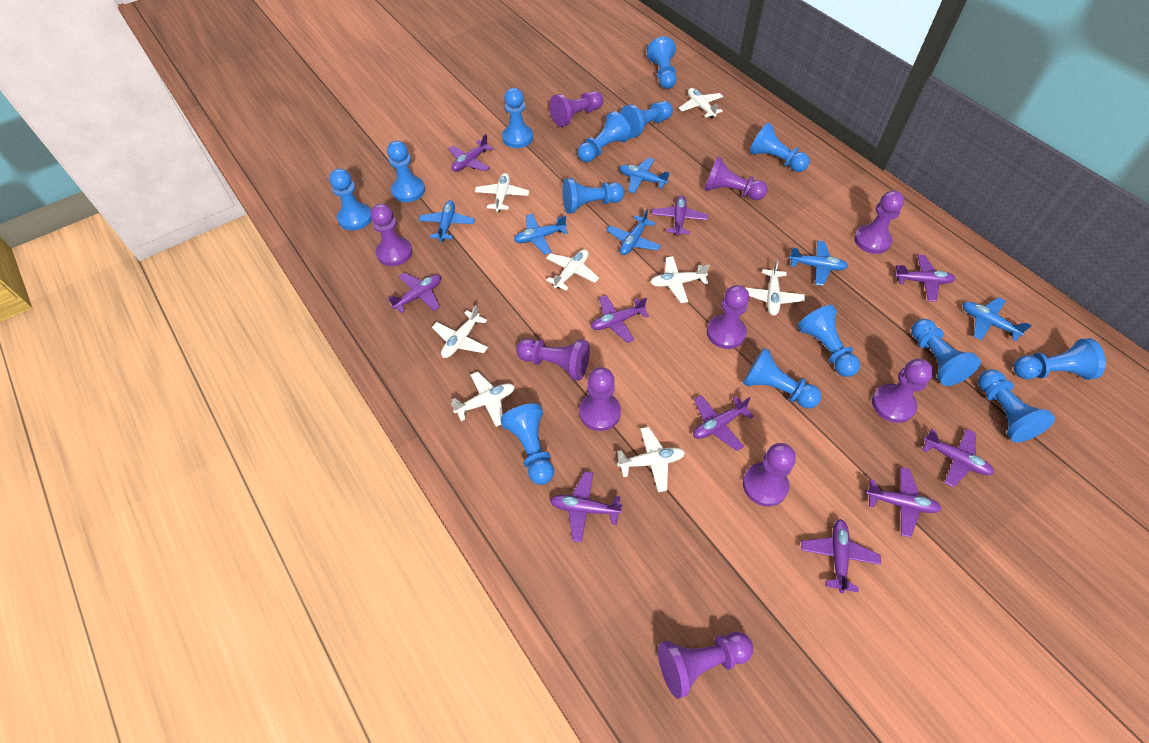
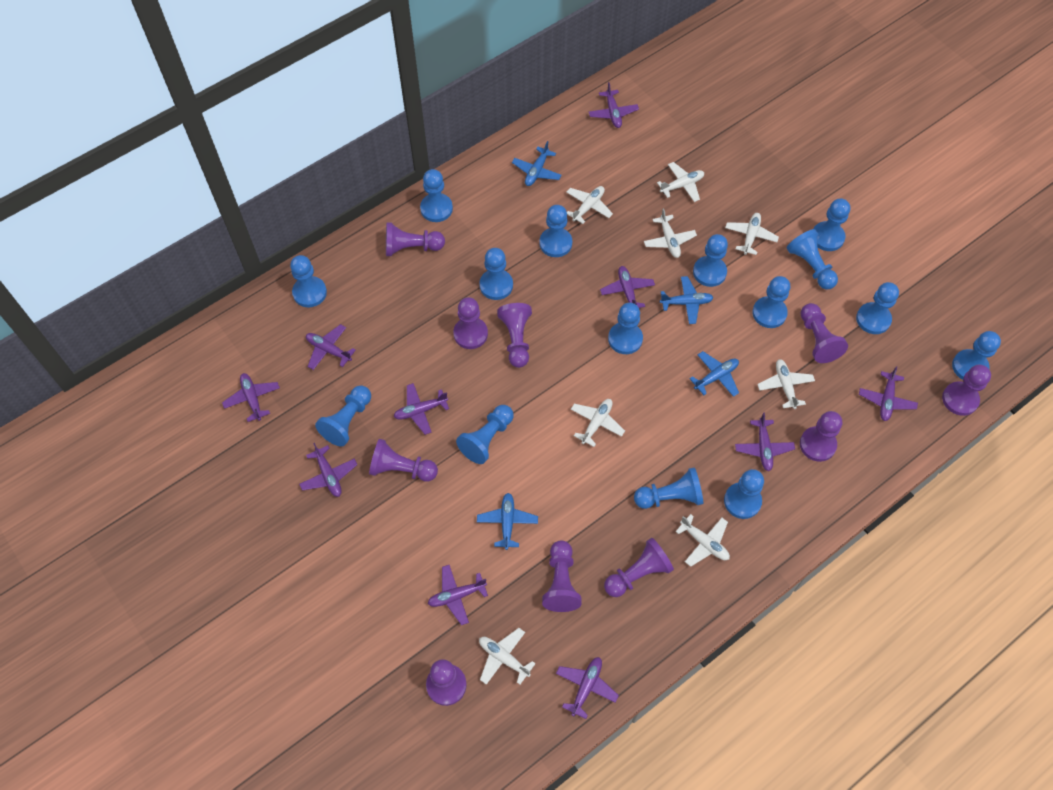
blue pawn: [329,168,372,231] [387,141,425,202] [500,403,554,485] [502,88,533,148] [562,178,625,214] [577,111,632,162] [620,101,673,138] [647,36,677,89] [743,348,821,409] [749,123,810,172] [798,305,860,377] [911,319,981,386] [978,369,1055,443] [1013,338,1106,380] = 14 -> [290,255,327,307] [315,385,371,446] [420,169,453,222] [456,405,514,464] [479,248,513,300] [539,205,572,257] [608,303,643,354] [634,467,703,509] [693,234,728,287] [724,469,764,519] [752,276,790,328] [787,229,838,289] [814,199,850,251] [856,282,899,334] [952,331,1001,380] = 15
blue plane: [418,200,475,241] [514,214,568,254] [607,209,661,255] [619,158,670,193] [789,241,848,286] [963,297,1032,341] = 6 -> [477,493,538,550] [512,141,562,186] [660,276,714,324] [689,351,739,397] = 4

